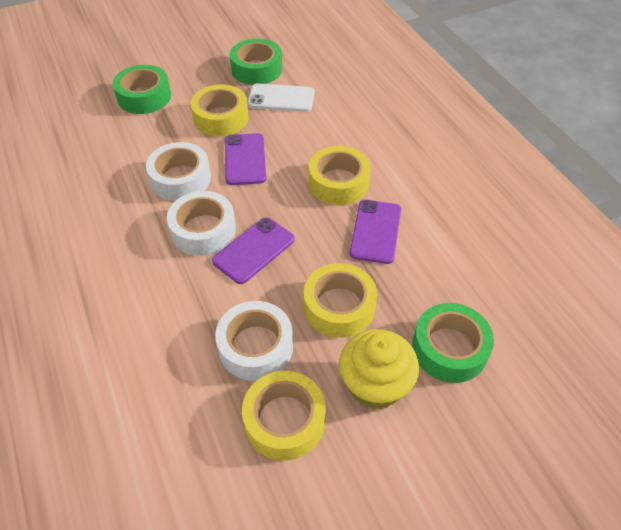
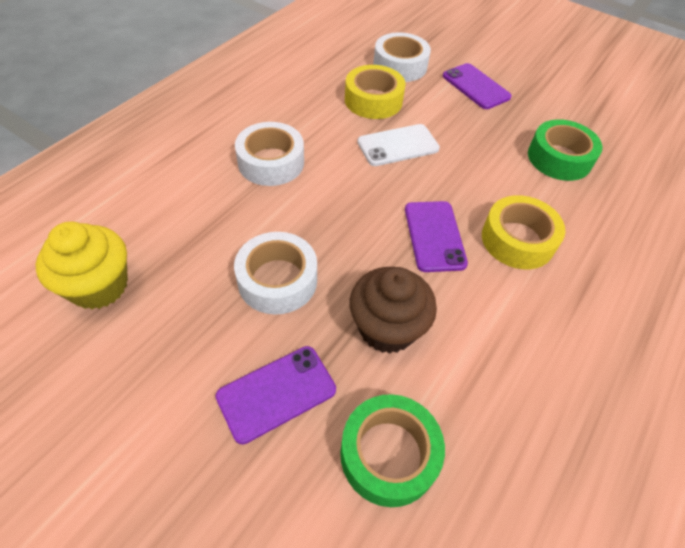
brown cupcake: none = 0 -> [350,267,437,353] = 1
green tape: [113,65,171,114] [230,39,282,85] [412,303,494,383] = 3 -> [340,394,445,507] [528,119,603,181] = 2
yellow tape: [191,84,249,136] [242,371,326,461] [304,263,377,338] [309,146,371,205] = 4 -> [345,65,406,119] [482,195,566,269] = 2

